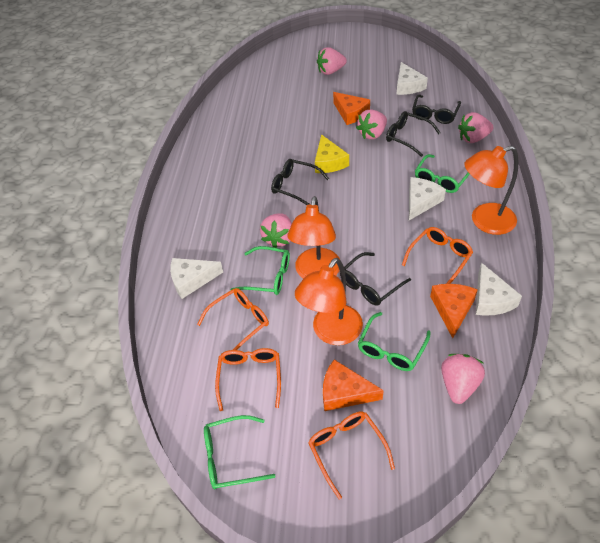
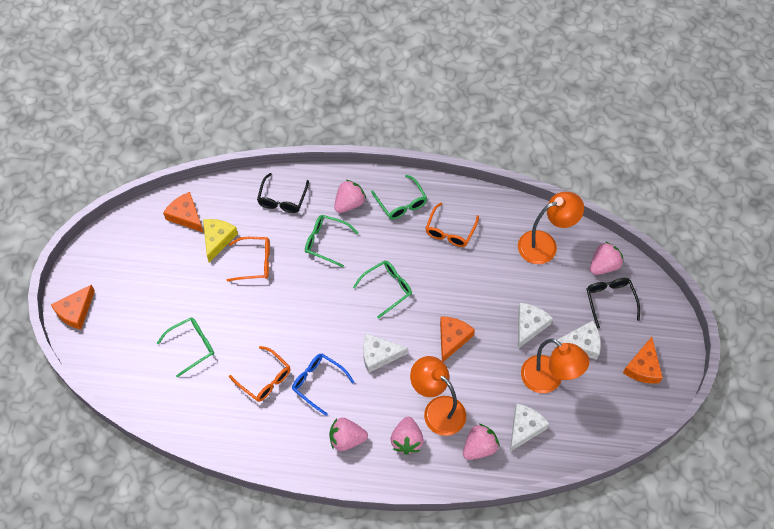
black glasses: [271,159,329,205] [340,252,411,306] [386,111,441,157] [412,95,461,124] = 4 -> [257,173,309,213] [586,278,640,329] = 2
blue glasses: none = 0 -> [292,354,354,416] = 1
orange cheese: [323,359,384,411] [333,92,370,125] [430,284,478,338] = 3 -> [51,285,95,330] [163,192,204,233] [440,316,475,362] [623,337,663,384] = 4
orange glasses: [197,288,269,350] [215,348,281,411] [308,411,395,500] [402,227,473,284] = 4 -> [226,237,270,282] [229,346,290,402] [425,203,479,247] = 3

